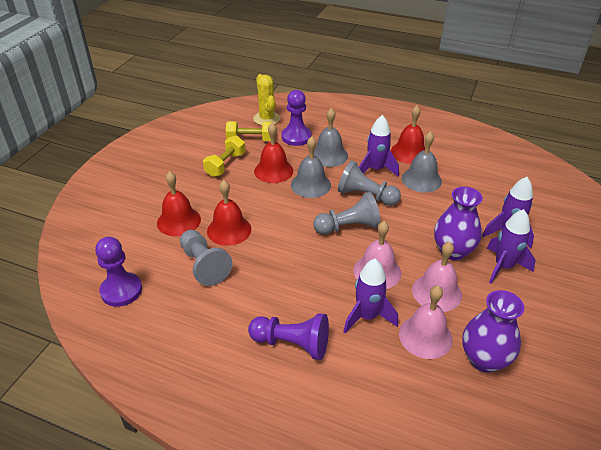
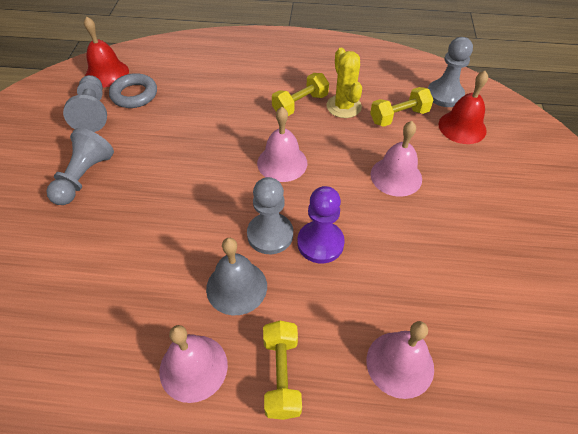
grey bell: [291,136,331,198] [314,108,348,167] [402,131,442,193] = 3 -> [206,238,267,315] = 1
grey pawn: [180,230,233,286] [313,192,381,235] [338,160,401,206] = 3 -> [46,128,114,205] [63,75,107,132] [247,177,293,254] [428,37,473,107] = 4
grey ring: none = 0 -> [109,73,157,108] = 1
pink bell: [353,221,401,289] [399,286,453,359] [412,241,462,312] = 3 -> [159,325,228,403] [257,107,307,182] [366,321,434,399] [371,121,422,197] = 4
purple pawn: [95,237,142,307] [248,313,329,360] [282,90,311,146] = 3 -> [297,186,345,263] = 1
purple rocket: [343,259,398,333] [359,115,399,177] [482,177,534,249] [487,209,535,284] = 4 -> none = 0
purple vase: [434,187,483,260] [462,290,525,373] = 2 -> none = 0
red bell: [157,171,201,236] [207,180,251,246] [254,123,293,183] [391,105,425,164] = 4 -> [84,16,129,87] [439,71,488,144] = 2
yellow dumbbell: [203,135,245,177] [226,121,272,141] = 2 -> [263,321,302,420] [272,73,329,116] [370,87,433,127] = 3

